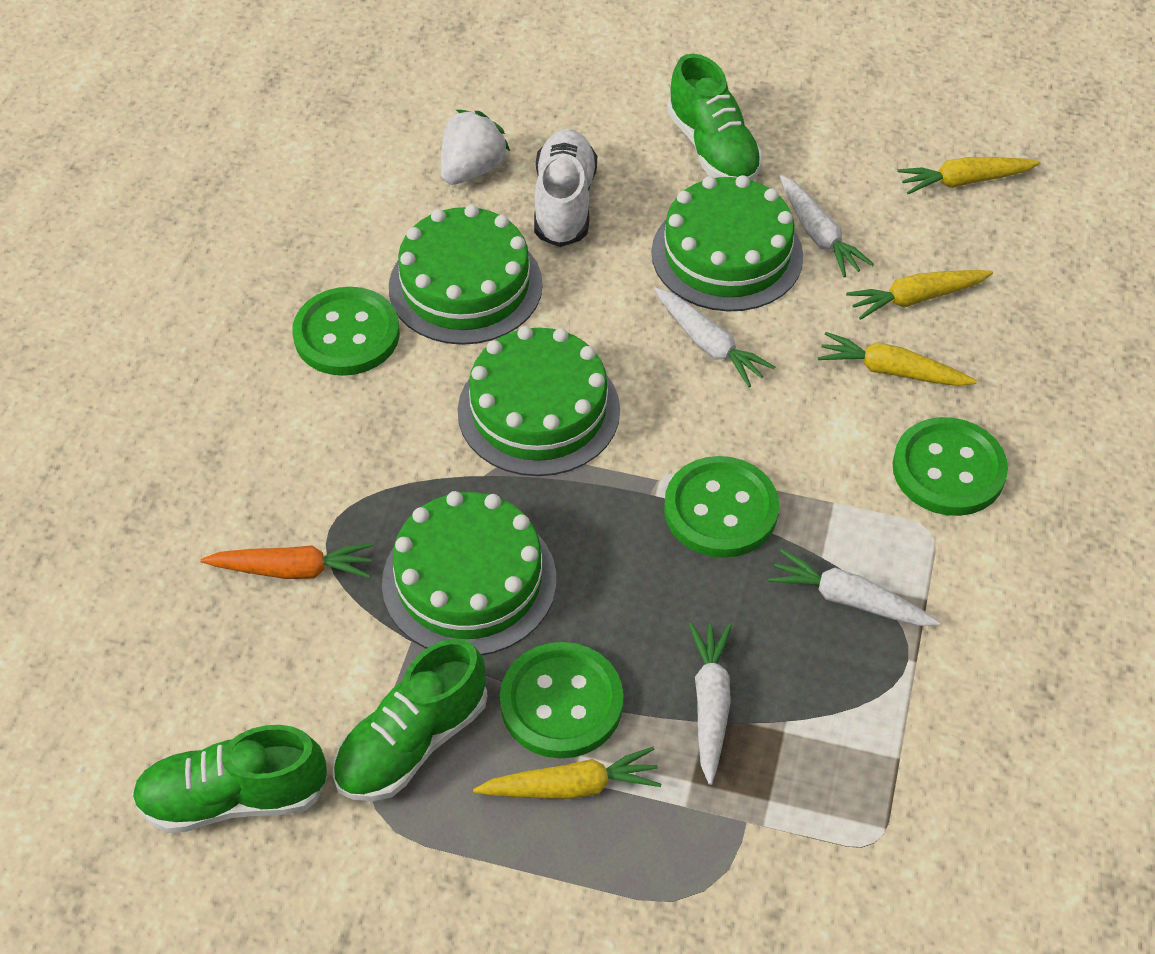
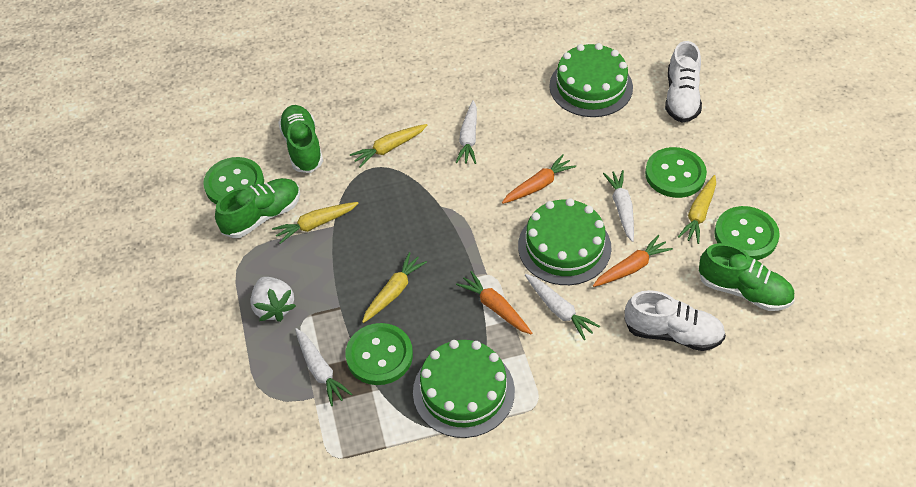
green cake: [382,491,556,655] [389,205,543,345] [458,326,620,476] [651,175,803,312] = 4 -> [413,340,515,438] [518,198,611,285] [549,43,633,117] = 3
orange carrot: [200,543,373,579] = 1 -> [456,271,532,334] [502,154,576,204] [593,235,673,287] = 3
white shoe: [534,129,597,247] = 1 -> [625,290,726,351] [665,41,702,123] = 2

